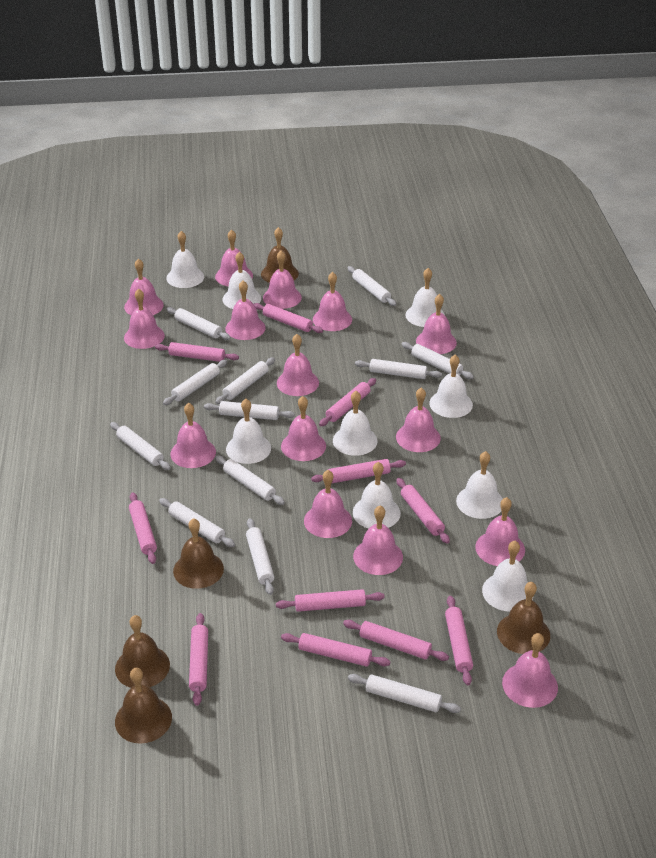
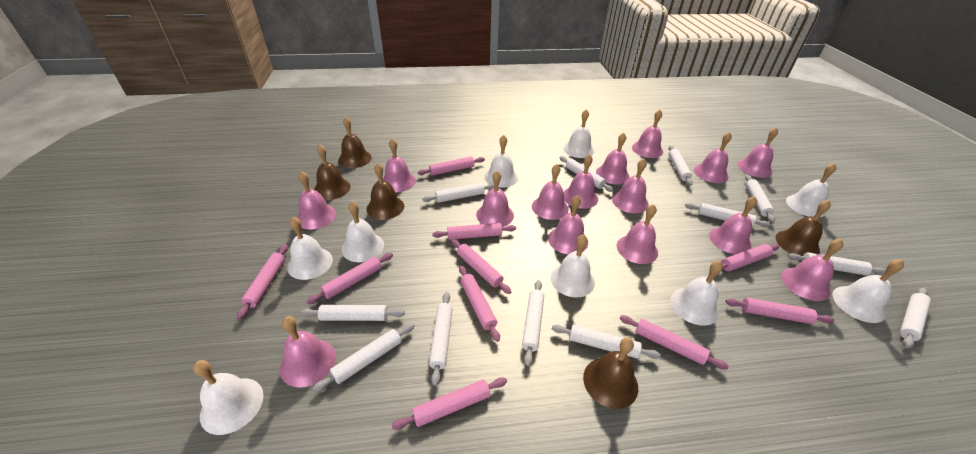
pink rolling pin: [129,492,157,564] [155,342,239,362] [189,613,208,706] [254,303,323,333] [276,589,385,612] [281,633,390,667] [311,459,406,484] [319,378,376,426] [343,620,449,661] [397,478,450,544] [445,596,473,685] = 11 -> [237,244,288,320] [306,253,393,304] [392,377,507,430] [418,157,485,176] [432,223,516,240] [451,239,511,294] [459,266,500,342] [619,315,729,370] [721,244,780,271] [726,298,834,324] = 10

